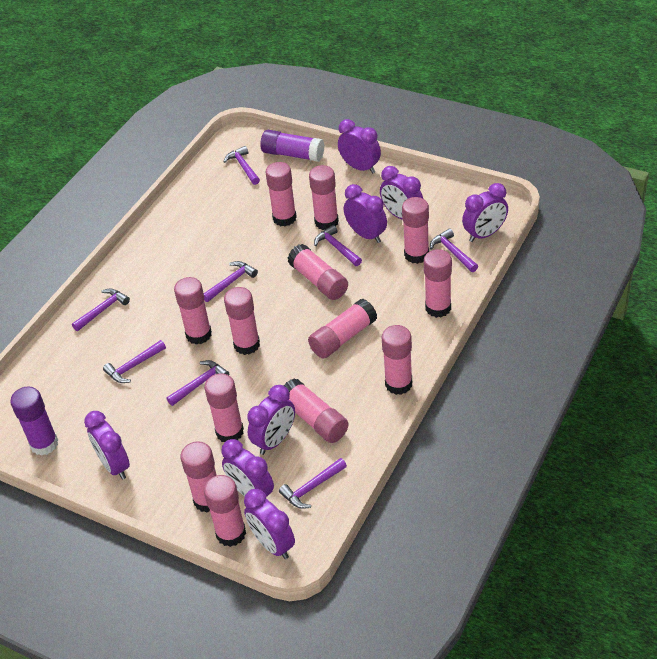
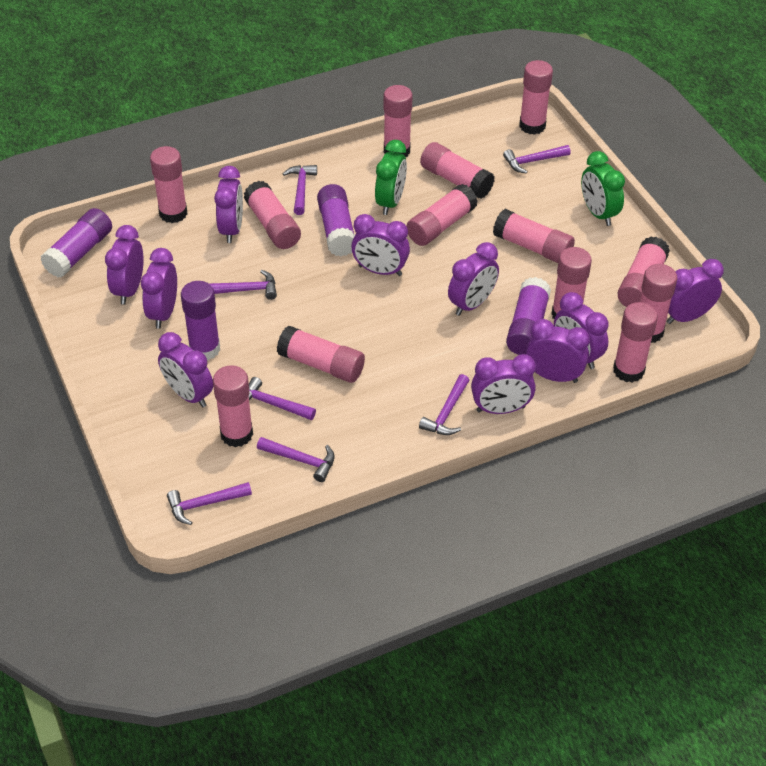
green clock: none = 0 -> [375,140,407,215] [581,151,625,226] = 2
purple clock: [84,411,130,480] [222,439,274,497] [244,489,295,559] [247,385,295,455] [338,119,381,173] [344,184,387,243] [380,166,423,220] [462,183,508,242] = 8 -> [105,225,144,305] [141,248,177,329] [158,332,213,407] [214,166,243,243] [351,214,410,276] [448,242,499,316] [471,354,536,414] [526,319,590,383] [554,292,609,369] [666,259,724,324] = 10
purple glue stick: [10,386,58,456] [260,130,324,162] = 2 -> [40,208,112,278] [181,281,220,360] [317,184,355,256] [506,277,551,355] = 4
purple hammer: [72,288,130,331] [103,340,166,383] [167,360,229,406] [204,261,258,302] [223,146,260,185] [279,458,347,509] [314,225,362,266] [430,229,478,272] = 8 -> [167,482,252,525] [209,270,277,300] [249,377,316,420] [257,437,335,482] [283,165,317,215] [419,374,470,435] [503,145,571,174] = 7

